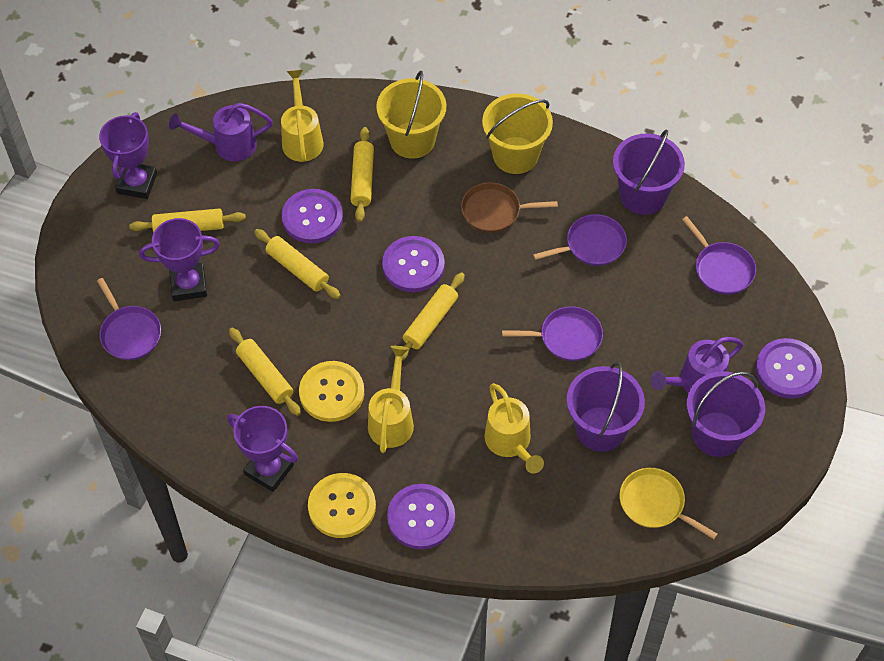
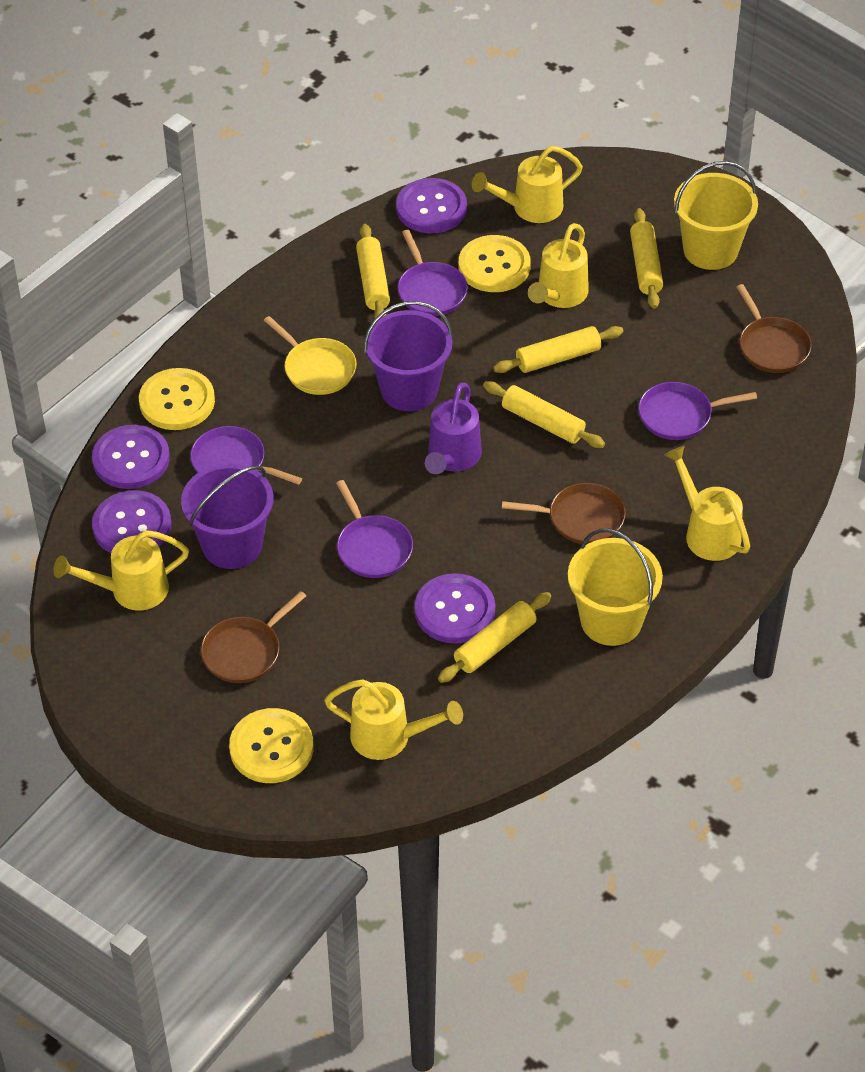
brown pan: [461,182,558,233] = 1 -> [201,591,306,683] [502,483,626,545] [737,284,812,373] = 3
purple bucket: [567,362,645,452] [613,130,685,215] [687,371,765,457] = 3 -> [181,463,274,569] [364,301,453,411] = 2
purple trophy: [99,112,157,199] [139,218,220,301] [227,406,298,492] = 3 -> none = 0
purple watering can: [169,103,273,161] [650,337,743,393] = 2 -> [425,382,482,474] = 1
yellow button: [299,361,364,422] [308,473,376,538] = 2 -> [139,368,215,430] [229,708,314,783] [459,235,531,292] = 3
yellow watering can: [281,70,324,162] [368,346,414,453] [484,383,544,474] = 3 -> [53,530,189,611] [324,679,463,760] [472,146,583,223] [528,223,589,308] [664,446,750,561] = 5

